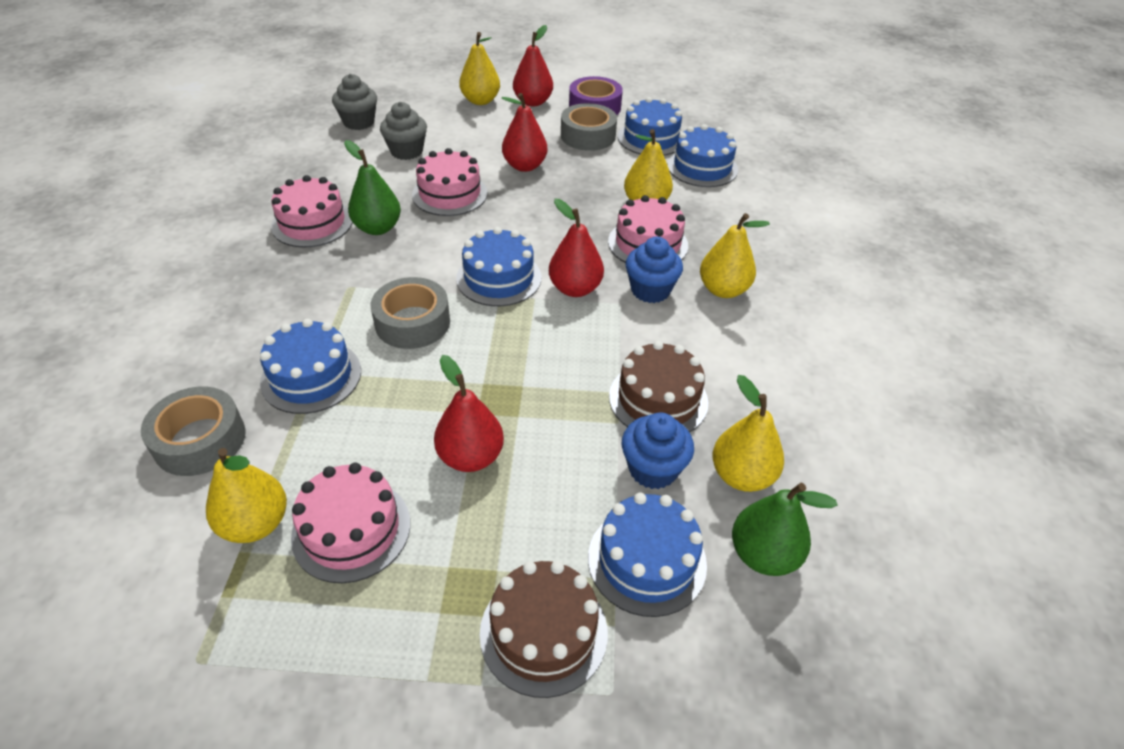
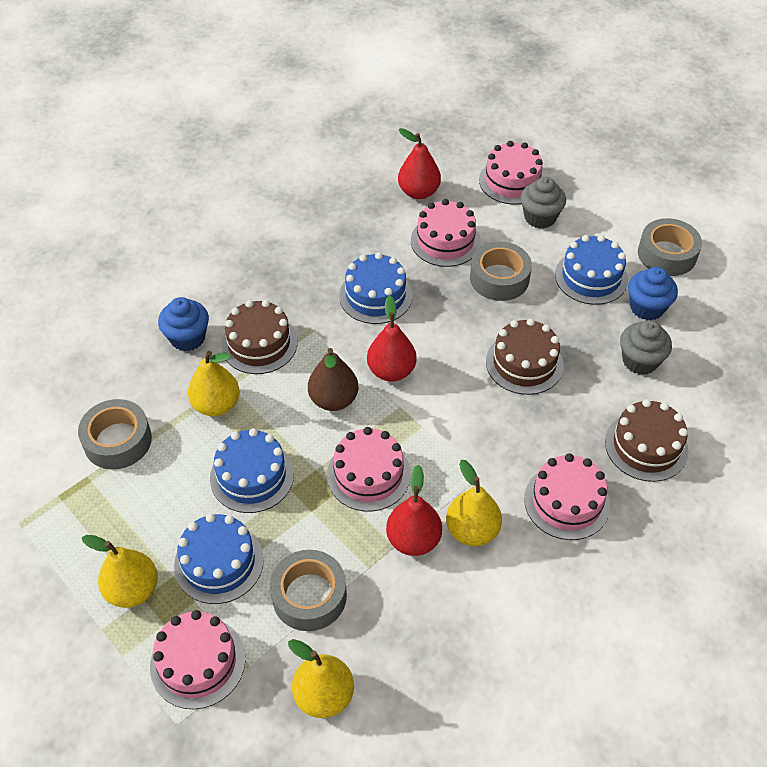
blue cake: [260,318,361,414] [456,227,541,306] [588,492,707,617] [618,97,682,155] [667,124,738,187] = 5 -> [174,513,264,604] [210,428,294,513] [339,252,412,324] [555,235,628,305] = 4
brown cake: [480,561,608,698] [609,341,708,432] = 2 -> [221,300,297,374] [486,318,564,395] [605,399,688,482] = 3
brown pear: none = 0 -> [308,348,358,411] = 1
green pear: [344,140,401,235] [732,483,838,576] = 2 -> none = 0
grey tape: [141,386,246,476] [371,277,450,349] [561,103,617,151] = 3 -> [78,399,152,470] [270,550,347,631] [470,242,532,301] [638,218,702,276] = 4
pink cake: [271,175,353,247] [291,462,410,583] [412,148,488,216] [608,195,688,263] = 4 -> [150,610,245,709] [327,427,411,512] [411,199,481,267] [479,141,545,205] [524,453,610,540] = 5
purple tape: [569,76,623,115] = 1 -> none = 0
red pear: [434,355,504,472] [502,93,548,172] [513,25,553,106] [549,199,604,297] = 4 -> [367,295,417,381] [386,465,442,556] [398,128,441,199] = 3
yellow pear: [206,448,287,543] [459,32,500,105] [624,129,673,200] [700,213,770,298] [712,375,784,492] = 5 -> [82,535,158,608] [188,351,240,416] [288,639,354,718] [446,460,502,546] = 4

